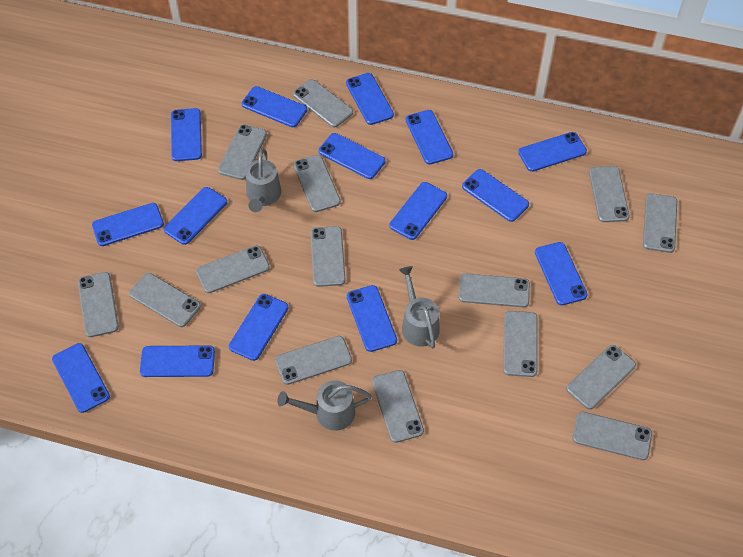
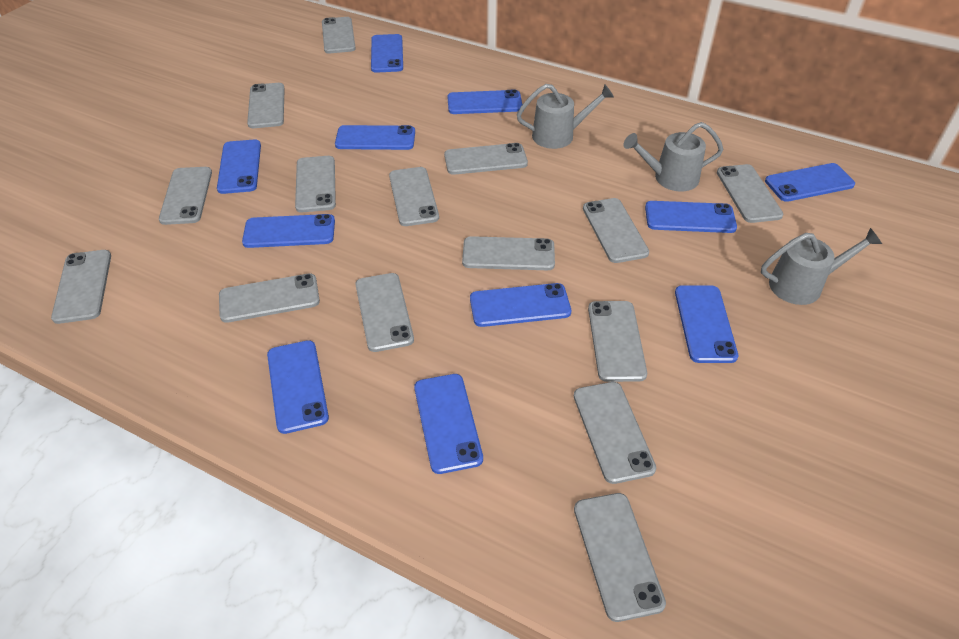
blue phone: [52,343,110,413] [92,203,164,246] [140,345,215,377] [164,187,227,245] [171,108,202,161] [229,294,288,361] [242,86,307,127] [319,133,385,179] [346,73,394,125] [347,285,397,352] [389,182,447,240] [405,110,453,164] [462,169,529,222] [518,132,587,172] [535,242,588,305] = 15 -> [217,140,261,194] [242,214,335,248] [267,340,329,434] [335,125,415,150] [371,34,403,73] [414,374,483,474] [447,90,522,114] [470,283,571,327] [645,201,737,233] [675,285,738,363] [765,163,855,202] = 11

